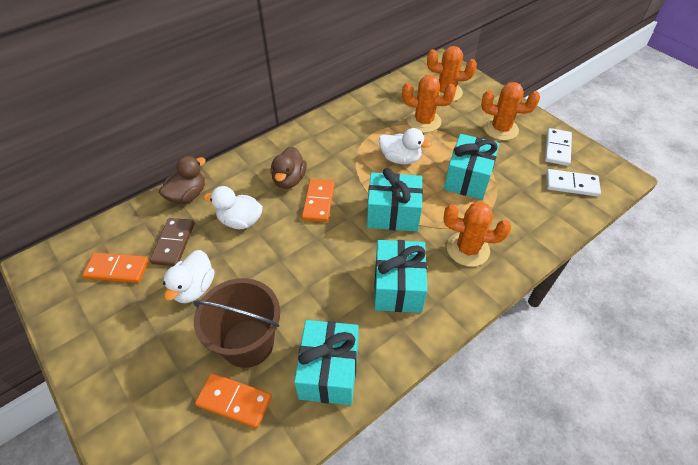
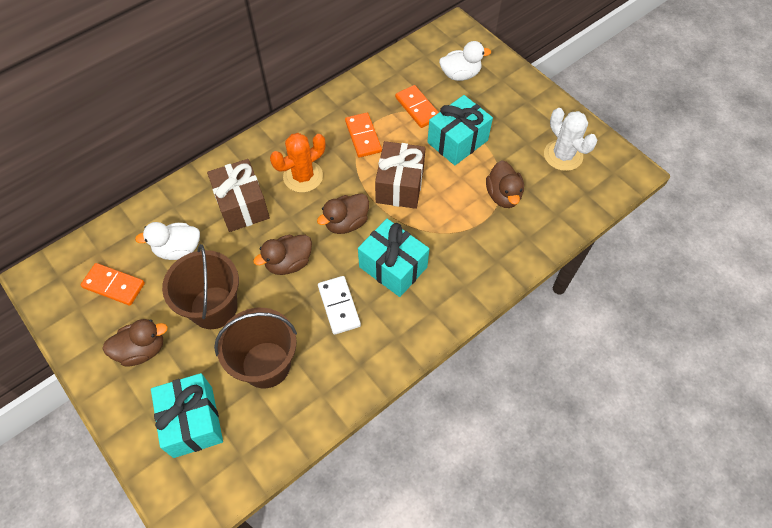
brown bucket: [193,278,280,368] = 1 -> [162,244,239,329] [214,308,297,388] = 2
brown domino: [150,218,194,266] = 1 -> none = 0
brown duck: [159,156,206,204] [271,146,307,189] = 2 -> [102,319,168,367] [253,235,312,275] [317,193,369,234] [486,161,524,208] = 4
brown gift: none = 0 -> [207,159,270,232] [375,141,425,209] = 2
orange cactus: [402,75,456,133] [427,46,477,102] [443,202,511,267] [481,82,540,140] = 4 -> [270,133,325,193] = 1
turquoise gift: [294,320,359,405] [367,168,423,232] [374,240,427,313] [444,134,499,200] = 4 -> [151,373,223,458] [358,219,429,297] [427,95,493,165] = 3
white cactus: none = 0 -> [544,108,597,171] = 1
white domino: [545,128,572,166] [546,169,601,197] = 2 -> [318,276,361,335] = 1
white duck: [163,250,214,303] [204,186,263,229] [379,128,432,164] = 3 -> [135,222,200,260] [439,41,491,81] = 2

